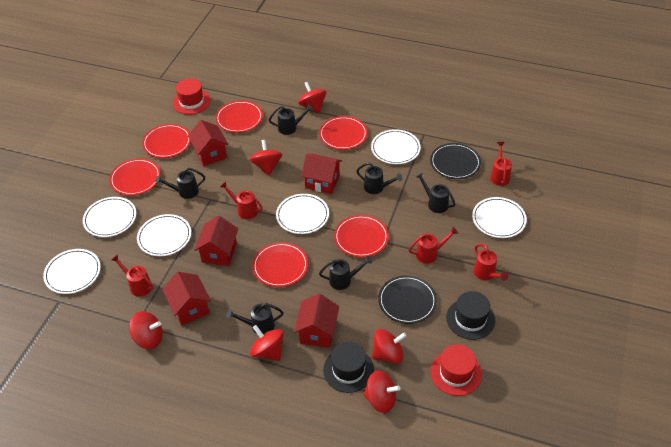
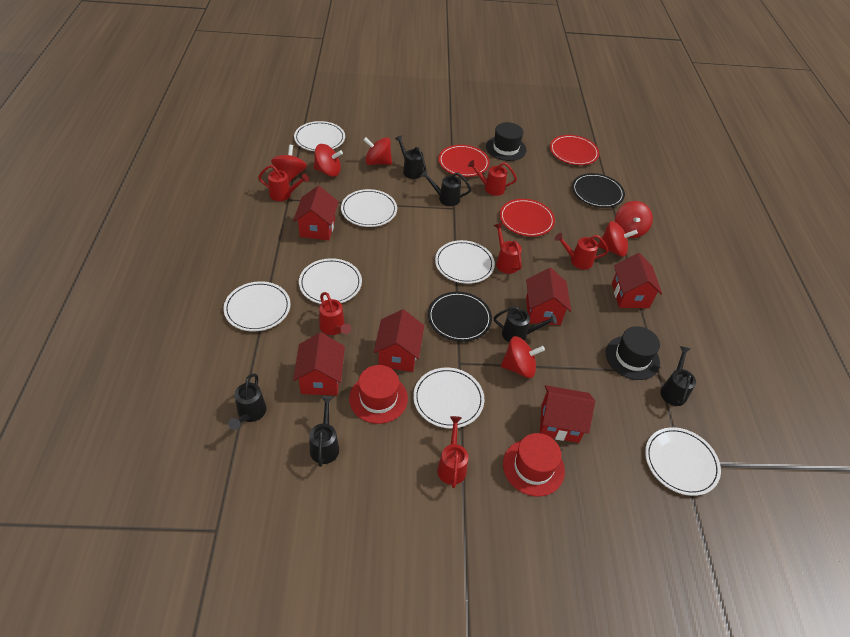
red house: [162,272,211,325] [188,120,228,166] [194,216,238,266] [294,294,339,348] [301,154,342,194] = 5 -> [293,186,339,240] [293,332,345,396] [374,309,424,372] [526,268,571,325] [540,385,595,443] [612,253,662,308] = 6
red plate: [109,158,161,196] [142,124,191,158] [215,100,263,133] [252,242,308,287] [319,116,368,150] [334,215,389,257] = 6 -> [438,145,490,177] [500,199,555,237] [550,135,599,165] = 3
red watering can: [111,254,153,297] [220,181,263,219] [408,227,458,264] [473,244,508,281] [490,142,512,186] = 5 -> [258,165,309,201] [319,292,351,335] [437,416,468,488] [468,160,517,196] [494,223,522,274] [555,233,608,269] = 6
white plate: [43,249,101,294] [83,197,136,237] [137,214,191,256] [276,194,329,234] [371,129,421,164] [472,197,527,238] = 6 -> [224,281,290,331] [294,121,345,151] [299,258,362,304] [341,189,397,227] [413,367,484,429] [435,240,495,284] [645,427,721,496] = 7

